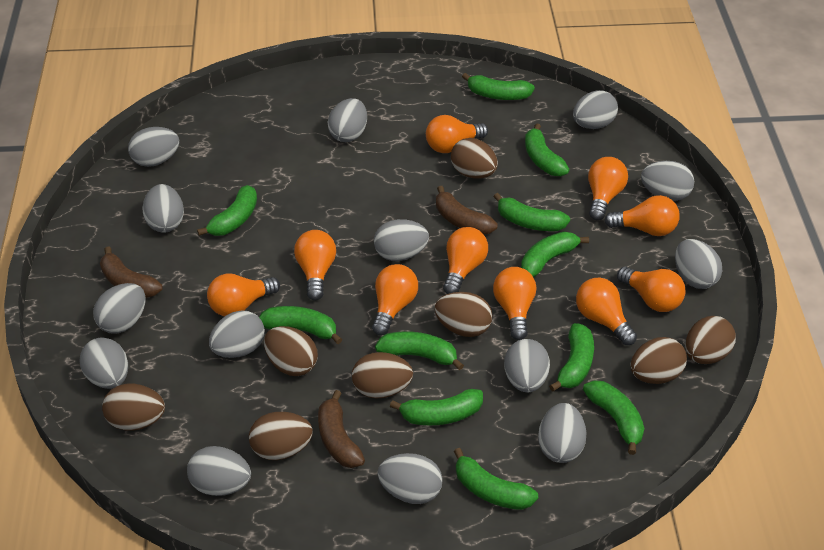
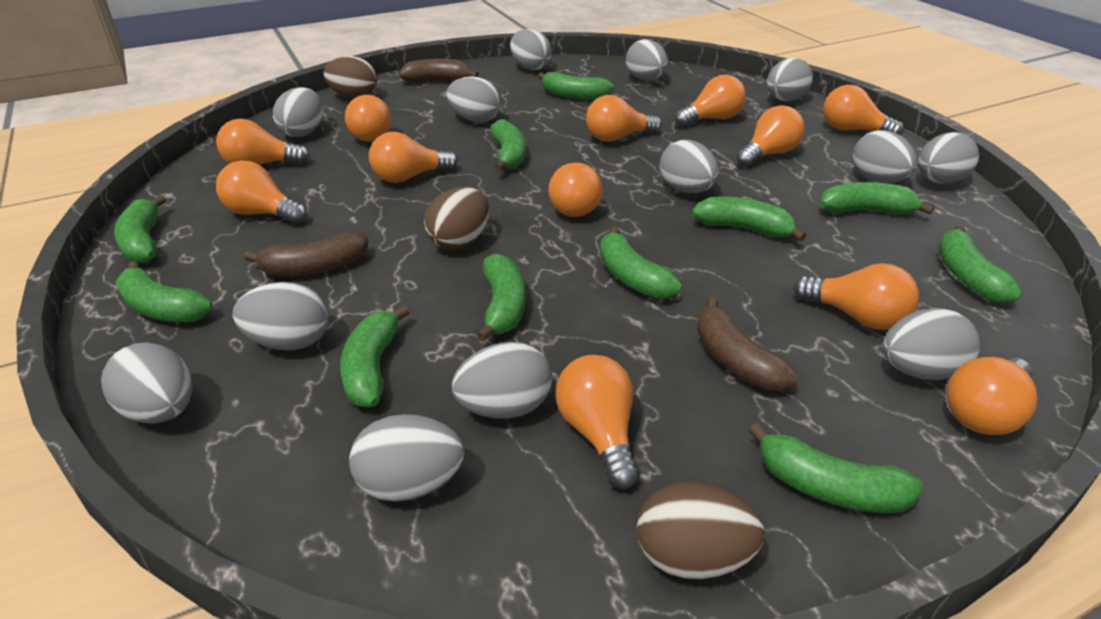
brown egg: [102,384,165,431] [249,412,313,460] [264,326,318,376] [352,352,413,398] [435,292,493,337] [451,138,498,179] [630,337,687,384] [685,316,736,364] = 8 -> [323,56,378,99] [424,187,489,250] [636,482,765,579] = 3
grey egg: [80,337,128,389] [93,283,145,334] [128,127,179,167] [142,184,184,233] [187,446,251,496] [209,310,265,358] [328,98,367,142] [374,219,429,261] [378,453,443,504] [504,339,550,392] [538,403,587,463] [573,90,618,129] [641,161,694,201] [675,239,722,289] = 14 -> [101,342,193,424] [232,282,329,350] [273,87,323,137] [349,414,464,502] [446,76,501,122] [452,342,552,419] [510,29,552,70] [626,39,668,80] [660,140,719,193] [767,58,813,101] [853,130,917,183] [883,308,980,380] [918,132,979,184] = 13
orange light bulb: [207,273,280,316] [294,230,336,301] [372,264,418,336] [426,115,488,153] [443,227,488,294] [493,267,536,340] [576,278,637,345] [588,157,628,220] [604,195,680,236] [617,267,685,312] = 10 -> [216,119,310,165] [216,160,307,224] [345,95,392,142] [369,132,458,183] [548,163,603,217] [556,355,639,489] [586,95,662,142] [675,75,746,127] [736,105,805,167] [793,263,919,330] [823,85,904,135] [947,357,1038,435] = 12

